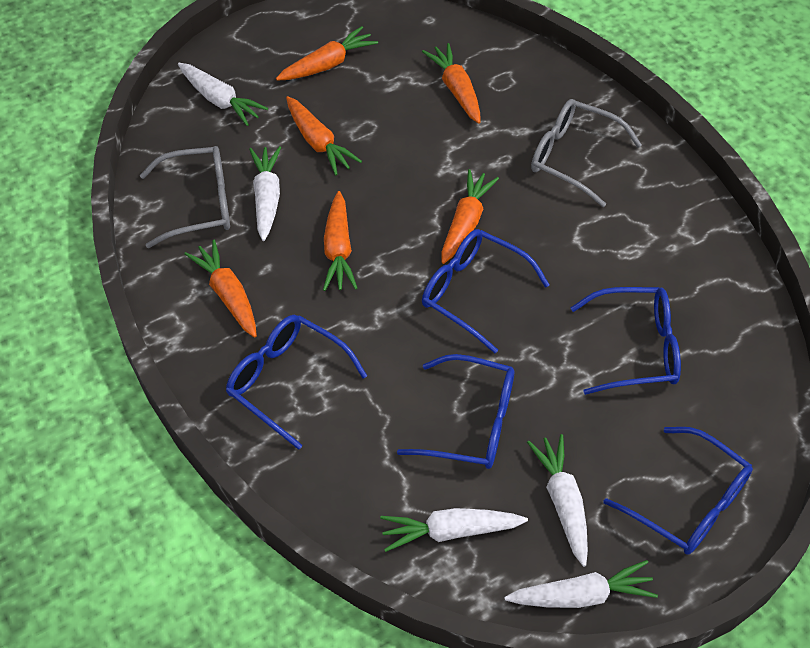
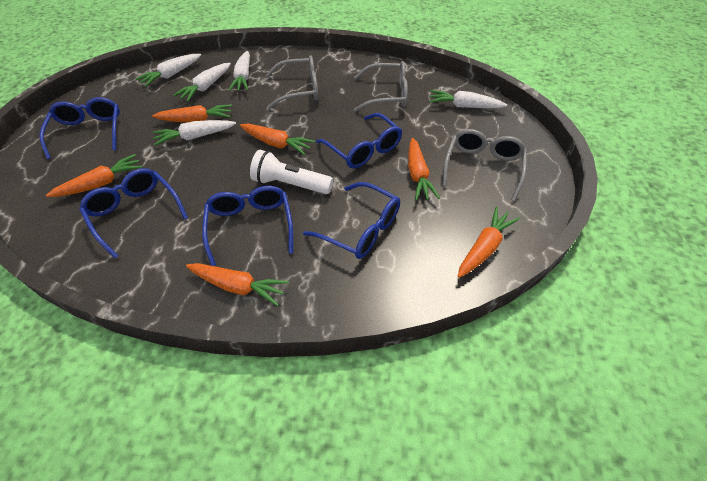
grey glasses: [140,146,230,248] [531,99,642,207] = 2 -> [266,55,318,110] [354,61,408,112] [442,129,527,201] = 3
white flashlight: none = 0 -> [250,150,333,194] = 1

